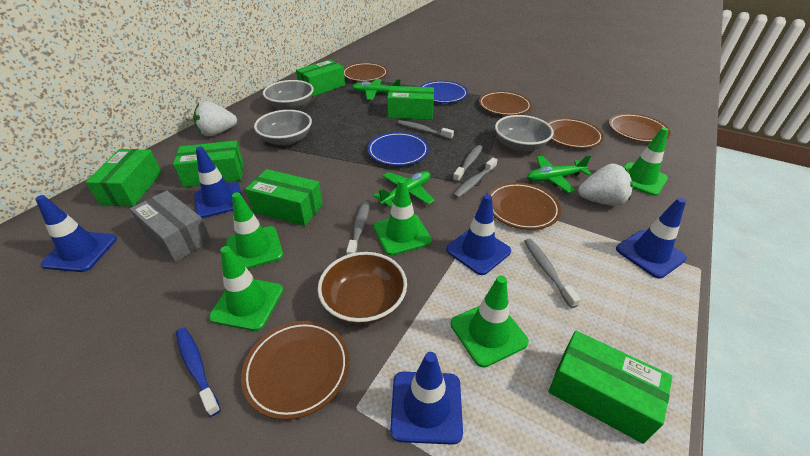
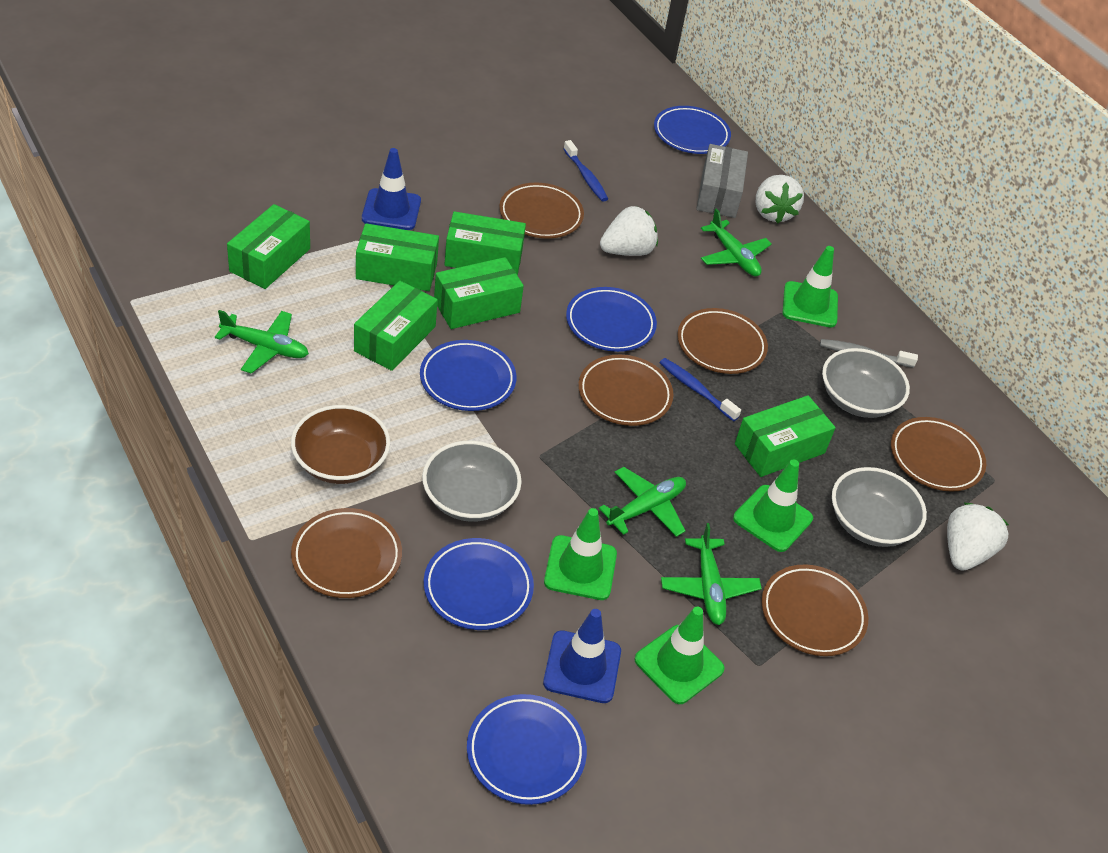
blue plate: [367,132,429,166] [420,81,468,103] = 2 -> [420,340,517,411] [424,538,534,630] [467,694,587,805] [566,287,657,352] [654,106,731,154] = 5
blue toothbrush: [176,327,221,417] = 1 -> [564,140,608,202] [660,358,741,421] = 2
blue traffic cone: [35,195,117,272] [194,147,242,218] [390,352,463,445] [446,194,511,275] [616,198,687,279] = 5 -> [362,148,421,230] [543,609,621,703] = 2
green plane: [352,79,401,100] [373,171,435,207] [527,155,592,193] = 3 -> [215,310,309,374] [599,467,686,537] [661,523,762,625] [701,209,772,276] = 4
green traffic cone: [209,246,283,331] [226,192,283,269] [374,179,432,255] [451,276,529,368] [624,127,669,196] = 5 -> [544,508,617,600] [634,607,725,704] [733,459,813,552] [783,246,838,327] = 4
grey toothbrush: [346,201,370,255] [398,120,454,139] [453,145,483,182] [453,158,497,198] [524,239,581,308] = 5 -> [820,339,918,368] = 1
white strawberry: [193,101,237,136] [578,164,633,206] = 2 -> [600,206,658,256] [756,175,804,224] [947,503,1009,571] = 3

